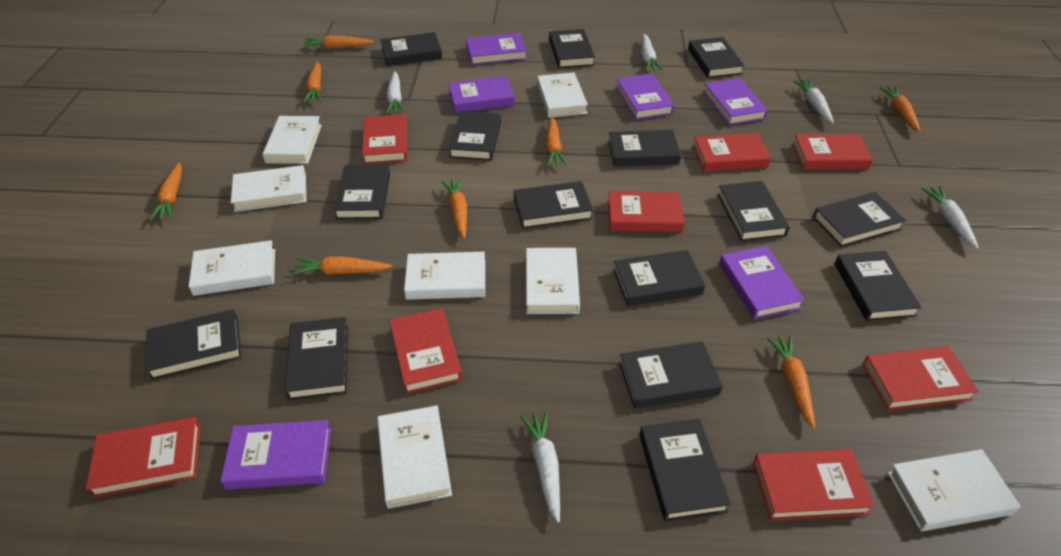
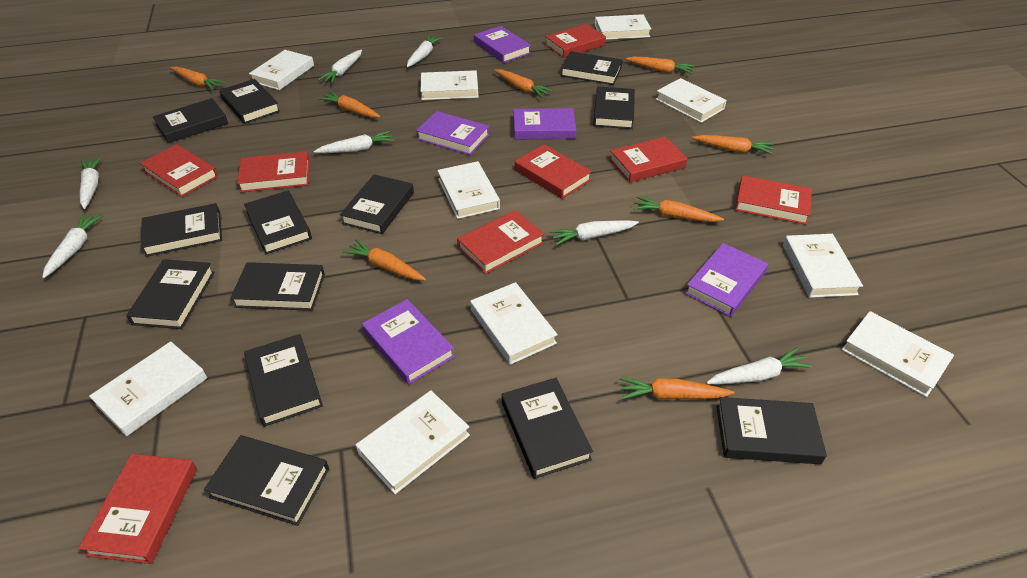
black book: [146,309,241,380] [284,317,348,401] [333,165,390,219] [381,32,442,66] [449,111,501,161] [514,181,593,229] [549,29,595,68] [608,130,681,167] [613,250,705,306] [619,341,722,409] [639,419,731,522] [688,37,745,78] [717,181,790,241] [813,192,906,247] [835,251,922,321] = 15 -> [126,259,215,329] [141,203,222,257] [153,98,228,143] [204,435,329,526] [219,79,280,124] [230,262,325,311] [244,191,312,254] [244,334,323,427] [340,174,414,234] [502,378,593,479] [561,51,622,85] [593,86,635,129] [716,397,827,464] = 13
purple book: [220,420,331,490] [448,76,515,113] [466,33,527,65] [616,73,674,120] [703,78,768,125] [719,246,805,320] = 6 -> [362,299,455,385] [416,111,490,155] [474,26,531,63] [514,108,576,139] [685,243,768,317] = 5
white book: [189,240,275,296] [231,165,306,212] [263,116,322,164] [377,405,452,509] [404,252,485,300] [526,248,580,314] [537,72,588,118] [888,449,1021,531] = 8 -> [89,341,207,436] [249,50,314,90] [356,390,470,494] [421,70,479,100] [437,161,500,219] [470,282,558,365] [595,14,651,40] [656,78,727,123] [783,234,863,298] [842,311,954,397] = 10
white carrot: [386,71,405,114] [521,411,560,523] [641,33,663,71] [793,79,834,123] [921,186,978,248] = 5 -> [42,214,103,278] [80,157,102,209] [314,131,394,153] [318,50,362,83] [407,35,442,67] [550,220,639,245] [706,347,812,384] = 7

